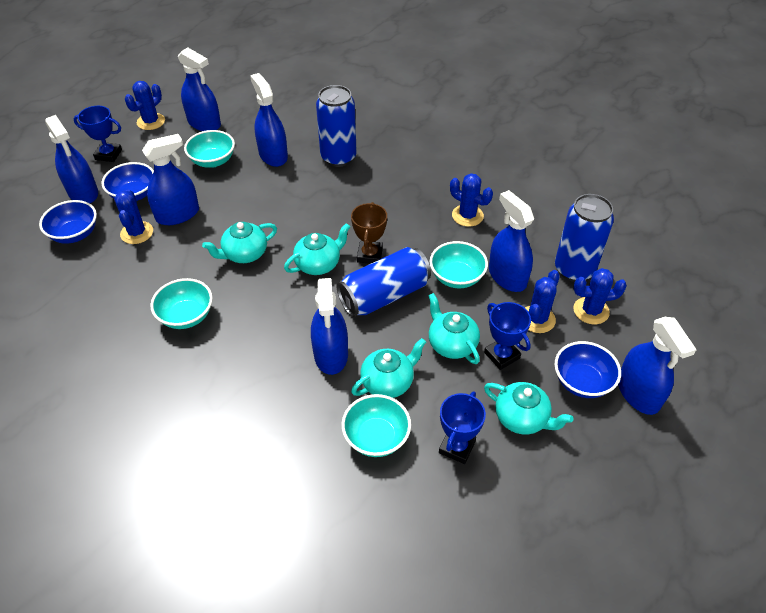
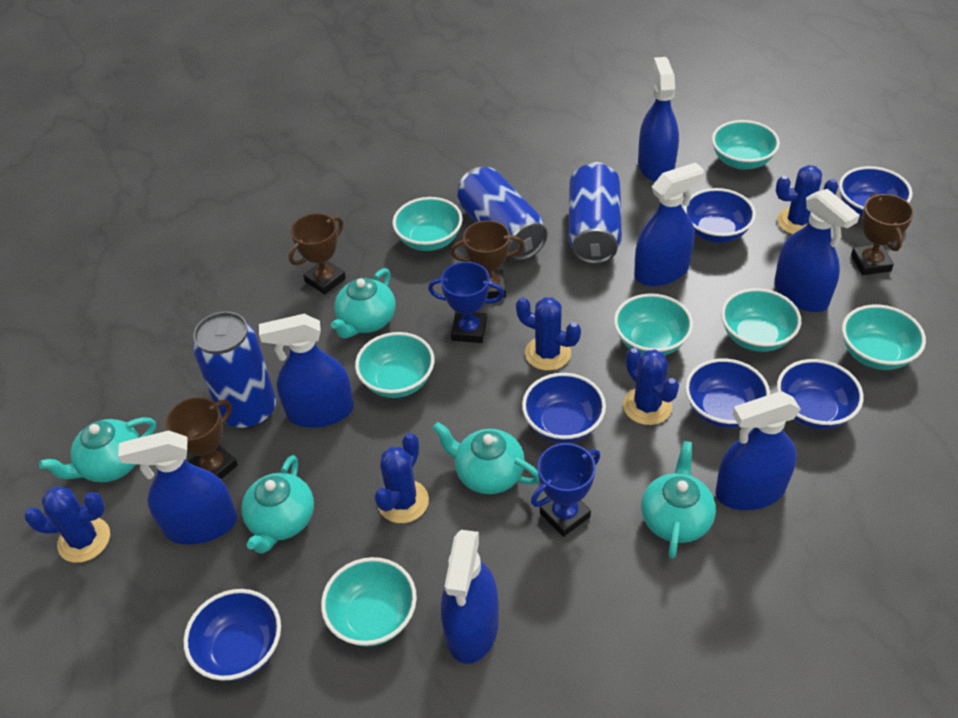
blue bowl: [39,200,97,244] [102,162,154,201] [555,341,621,398] = 3 -> [183,589,281,681] [522,373,606,443] [683,188,756,243] [685,358,770,428] [777,359,863,429] [839,166,912,217] = 6
blue trophy: [74,106,122,162] [439,392,486,464] [484,302,531,370] = 3 -> [428,262,504,343] [531,443,600,537] = 2
brown trophy: [351,202,387,264] = 1 -> [165,397,238,479] [289,213,346,295] [450,220,524,299] [851,193,914,275] = 4
turquoise bowl: [150,278,213,329] [184,130,235,168] [342,394,411,457] [430,241,488,288] = 4 -> [321,557,417,647] [355,332,434,398] [393,197,463,251] [614,293,693,355] [712,120,780,170] [721,288,801,352] [842,305,926,370] = 7

